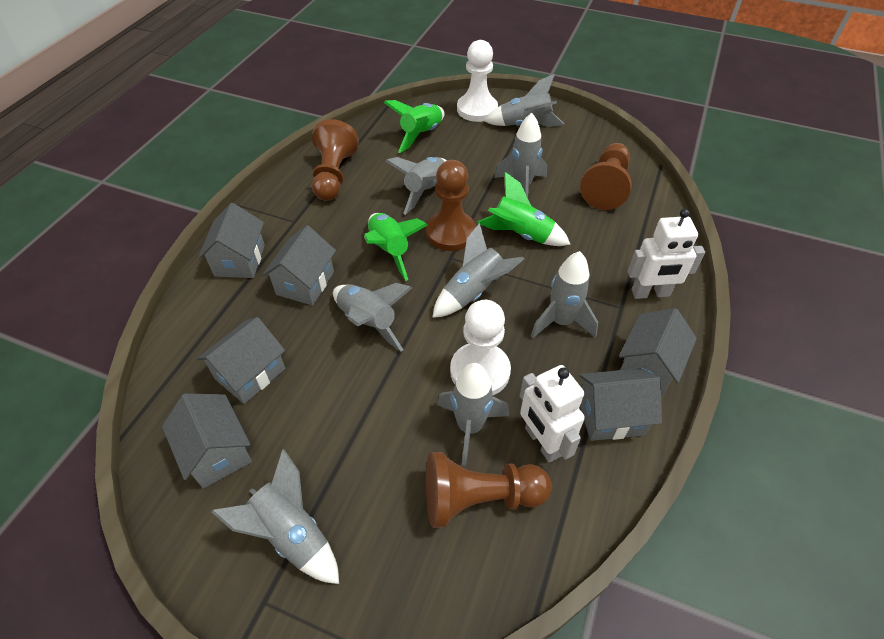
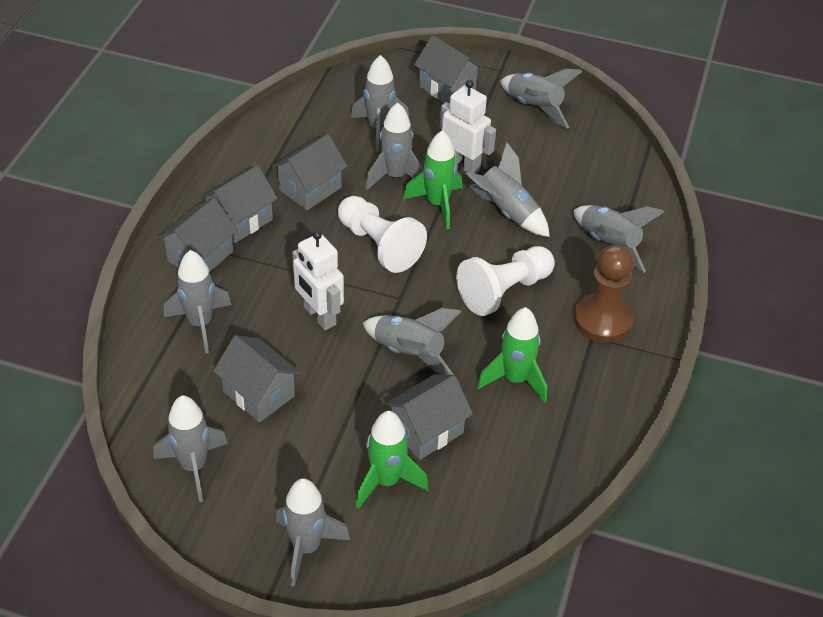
brown pawn: [312,119,359,201] [426,160,476,251] [426,452,552,528] [580,143,632,210] = 4 -> [574,245,634,343] = 1
grey rocket: [211,449,339,584] [333,283,412,352] [385,157,447,215] [432,223,524,318] [437,363,509,466] [484,74,564,127] [494,113,547,198] [531,251,598,339] = 8 -> [153,395,228,502] [164,250,231,353] [276,478,350,587] [351,55,409,152] [363,308,462,375] [365,103,424,190] [466,143,550,237] [500,69,582,129] [574,205,664,273] = 9

